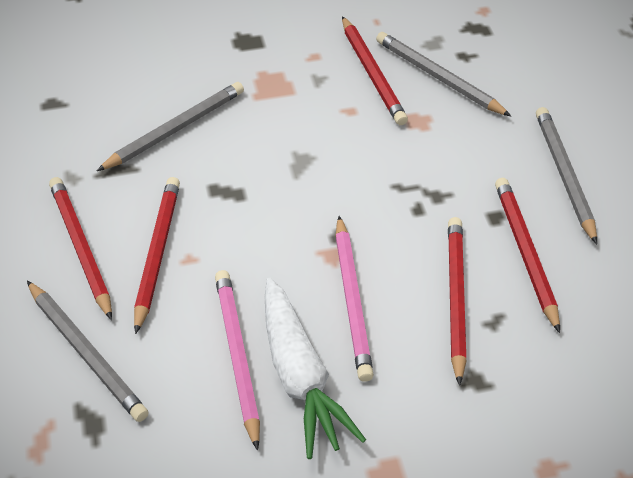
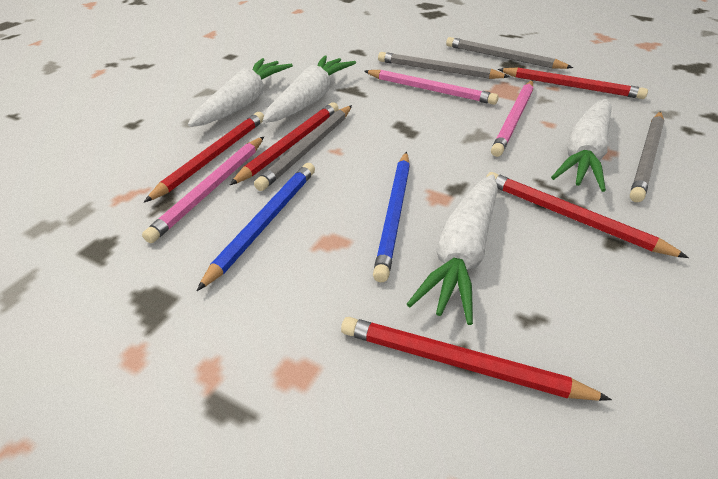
blue pencil: none = 0 -> [197,163,315,291] [373,152,410,282] = 2
pink pencil: [215,270,260,451] [335,216,374,382] = 2 -> [142,137,264,243] [364,70,499,105] [491,80,533,157] = 3
white carrot: [265,277,366,459] = 1 -> [188,58,293,127] [263,55,356,123] [407,174,498,325] [551,99,611,192] = 4

